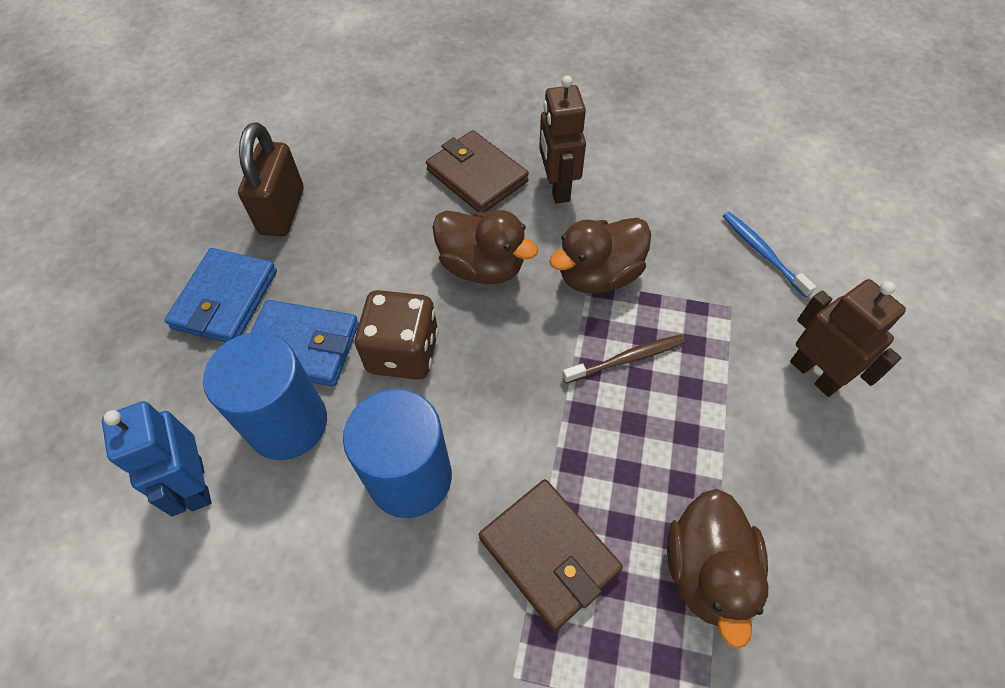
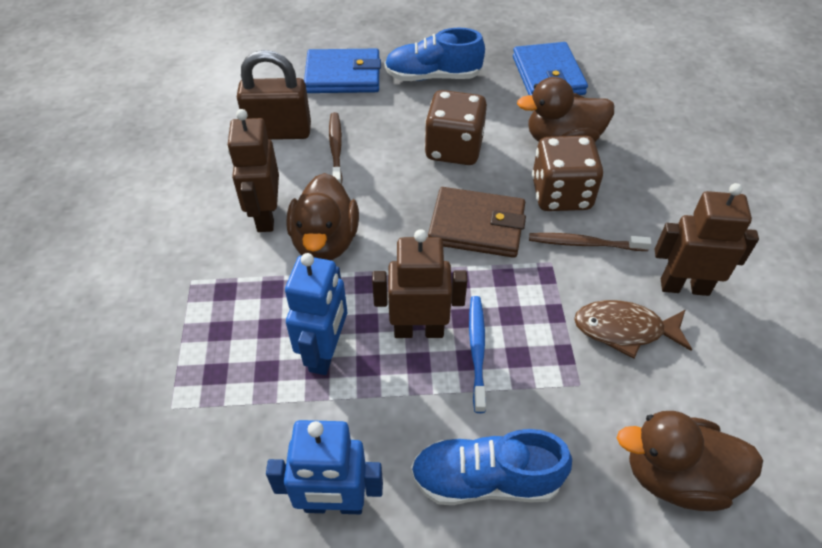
blue cylinder: [203,332,327,460] [343,389,452,518] = 2 -> none = 0
blue robot: [102,401,211,516] = 1 -> [266,420,383,514] [285,253,347,375] = 2
blue shoe: none = 0 -> [385,28,485,81] [411,429,572,505] = 2
brown dice: [355,290,439,380] = 1 -> [424,90,487,165] [532,136,603,211] = 2
brown fish: none = 0 -> [574,300,692,359] = 1
brown robot: [539,76,586,204] [790,279,906,397] = 2 -> [227,109,279,232] [372,229,467,338] [655,183,759,296] = 3
brown toothbrush: [562,334,686,384] = 1 -> [329,112,342,185] [529,233,651,251] = 2
brown wallet: [426,130,529,212] [479,479,623,631] = 2 -> [428,187,526,258] = 1

